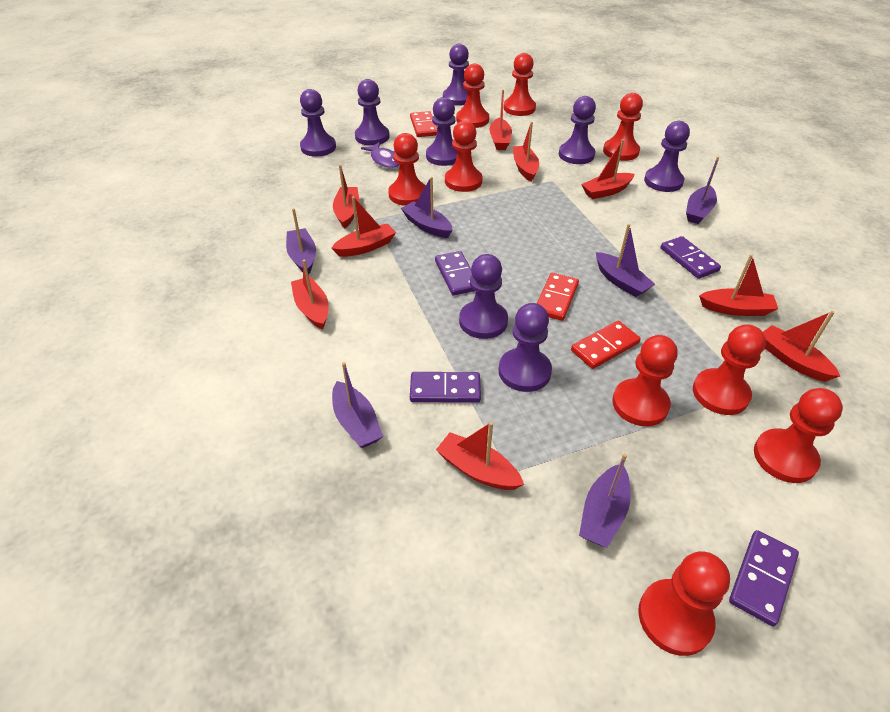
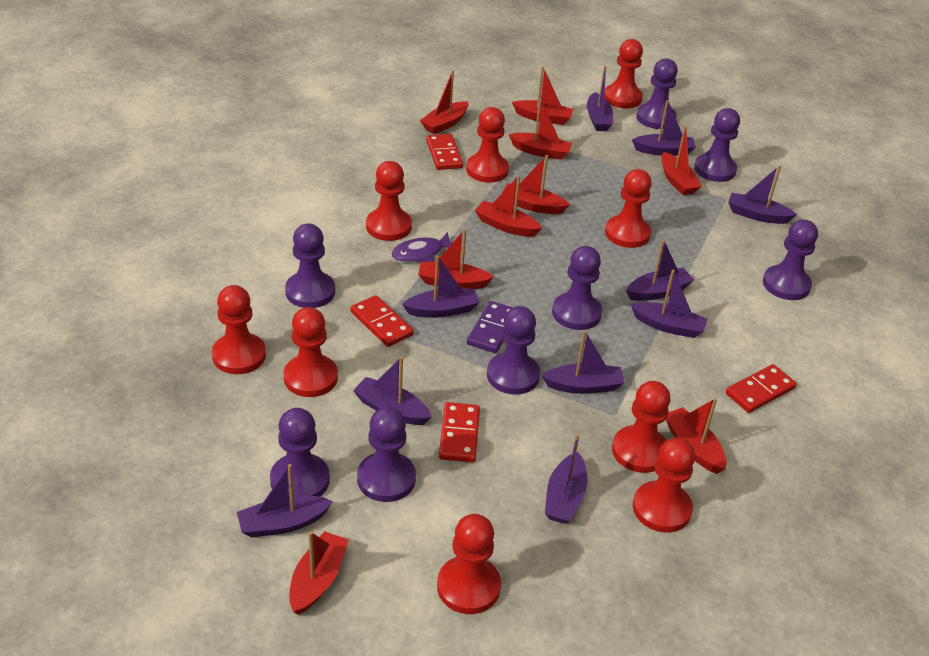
purple boat: [286,208,316,275] [332,362,383,448] [401,177,453,238] [579,453,631,548] [596,224,655,297] [686,157,719,224] = 6 -> [237,464,333,538] [353,357,432,425] [402,256,480,318] [542,330,624,394] [545,434,588,524] [587,66,613,131] [626,240,694,301] [630,270,707,338] [632,100,696,156] [728,165,797,224] = 10
purple domino: [410,372,481,403] [435,251,475,296] [661,236,721,279] [729,530,799,626] = 4 -> [467,301,513,353] = 1
red domino: [410,111,437,137] [537,273,579,321] [571,321,641,369] = 3 -> [351,295,414,347] [426,134,463,170] [439,402,480,462] [726,364,797,413] = 4

